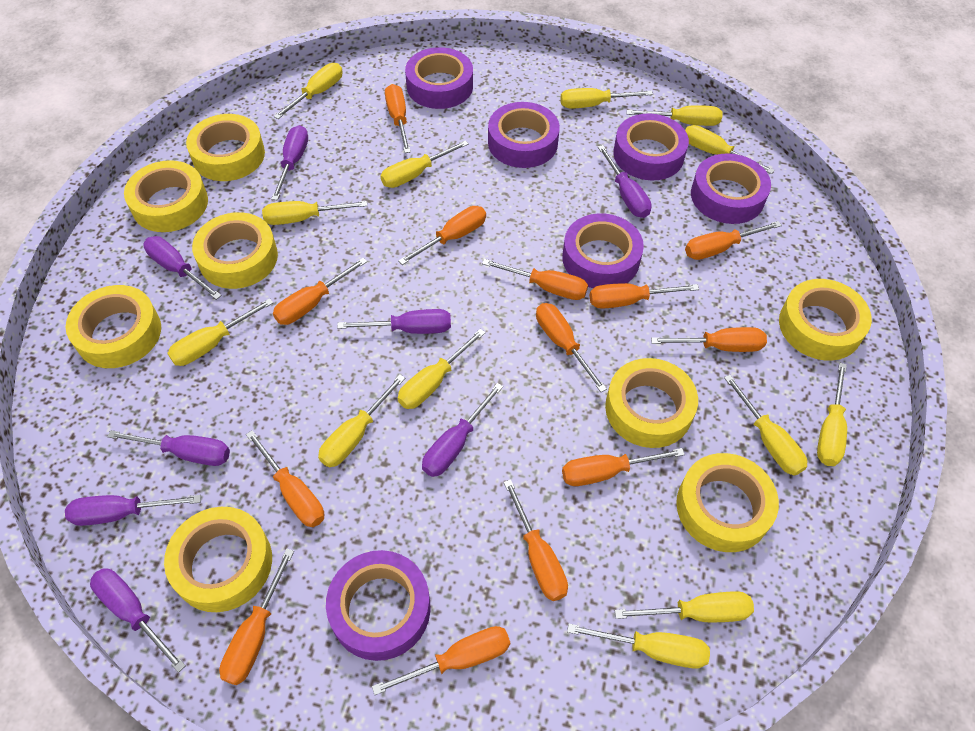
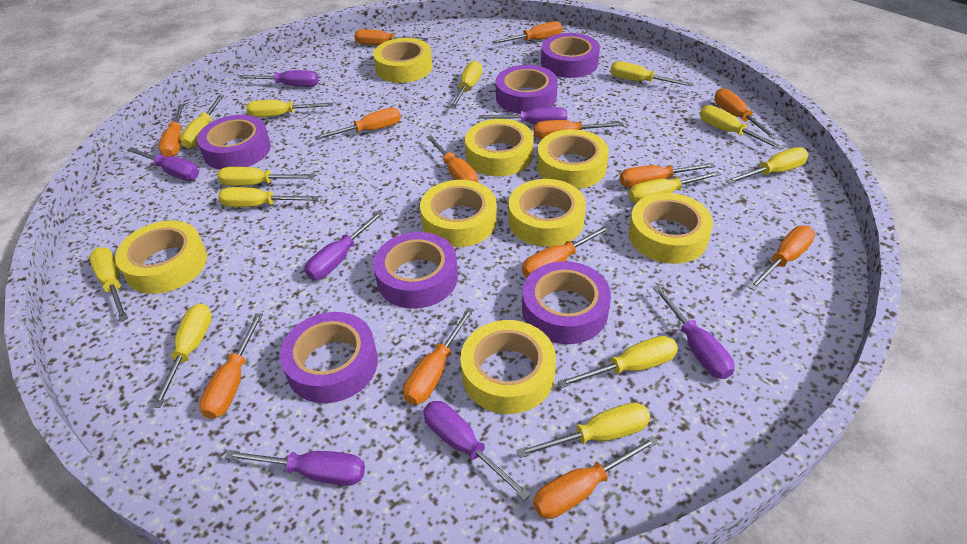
purple screwdriver: [65,495,201,526] [90,568,186,673] [107,430,230,466] [143,236,222,300] [271,125,308,200] [337,309,451,334] [422,383,503,477] [598,145,652,218] = 8 -> [127,147,199,181] [225,450,365,486] [239,70,319,87] [305,211,384,280] [423,401,530,500] [479,107,567,124] [653,286,735,379] = 7

